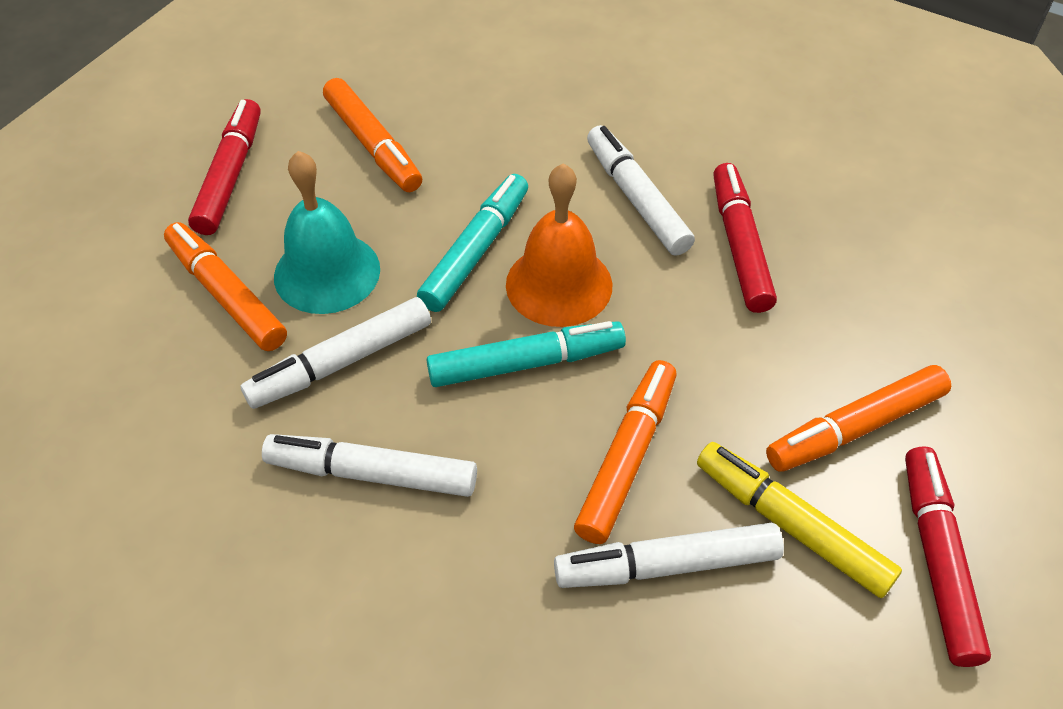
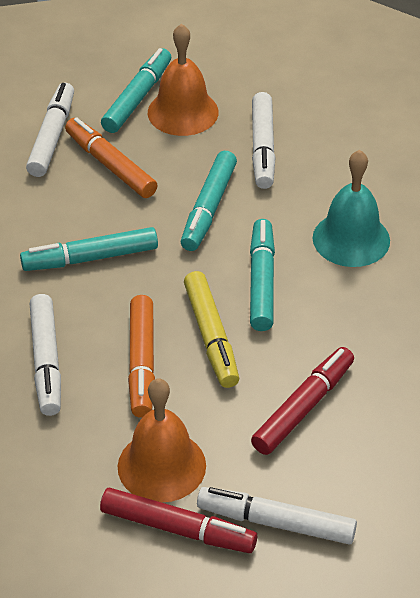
orange bell: [506,164,612,327] = 1 -> [118,378,206,503] [148,23,219,136] = 2
orange marker: [164,222,287,351] [323,78,422,192] [574,360,677,544] [766,365,951,472] = 4 -> [65,117,158,198] [128,295,155,418] = 2
red marker: [188,99,261,235] [713,163,777,313] [905,446,991,667] = 3 -> [100,488,257,553] [251,347,354,455] = 2
turquoise marker: [417,174,528,312] [427,321,626,387] = 2 -> [20,227,158,271] [101,48,171,133] [181,151,237,251] [250,219,275,331] = 4

